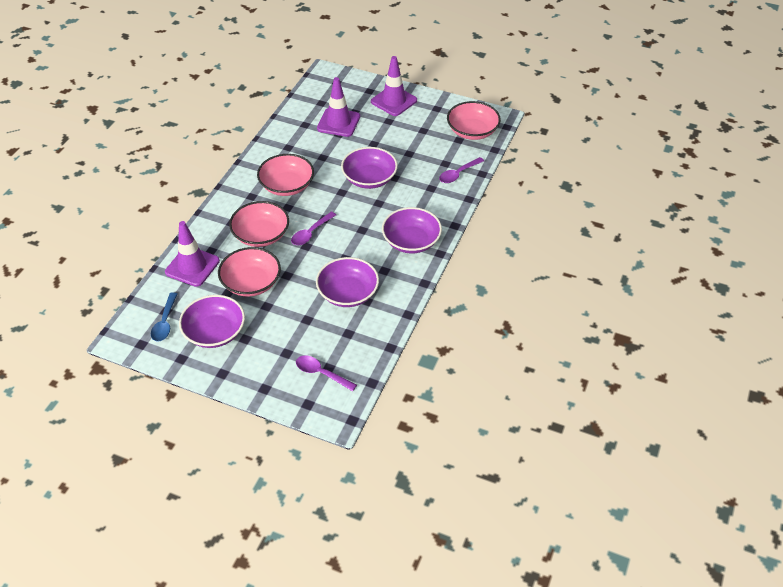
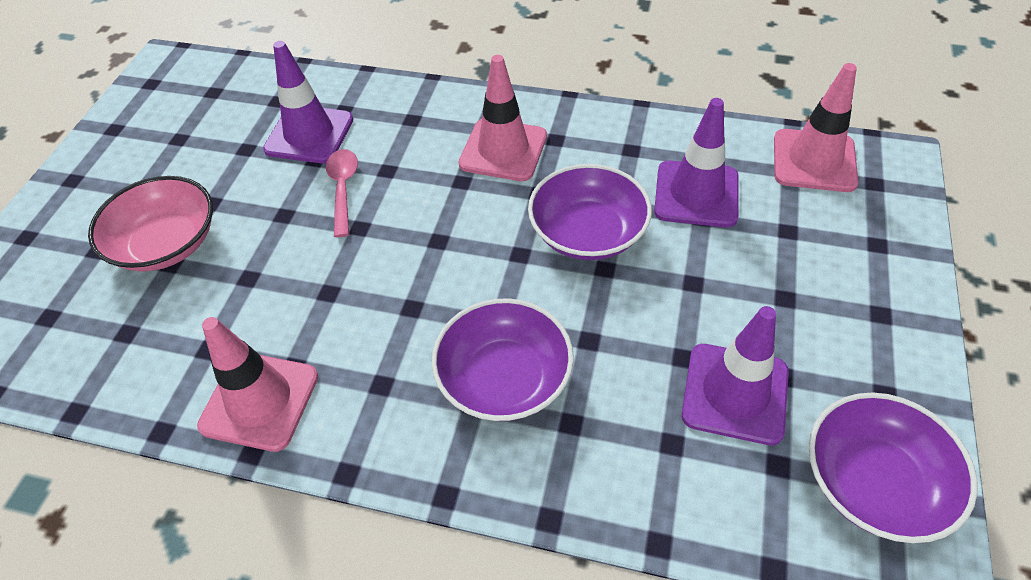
blue spoon: [151,292,177,342] = 1 -> none = 0
pink bowl: [218,247,281,297] [229,201,289,247] [257,154,314,196] [447,101,501,140] = 4 -> [88,176,213,271] = 1
pink spoon: none = 0 -> [326,149,358,237] = 1
pink traffic cone: none = 0 -> [197,317,318,452] [459,55,547,181] [774,63,859,192] = 3
purple bowl: [179,295,245,348] [316,257,379,307] [341,147,398,189] [382,207,442,253] = 4 -> [431,298,574,421] [528,164,652,260] [809,392,978,543] = 3
purple spoon: [291,211,336,245] [296,355,357,391] [439,157,484,183] = 3 -> none = 0

